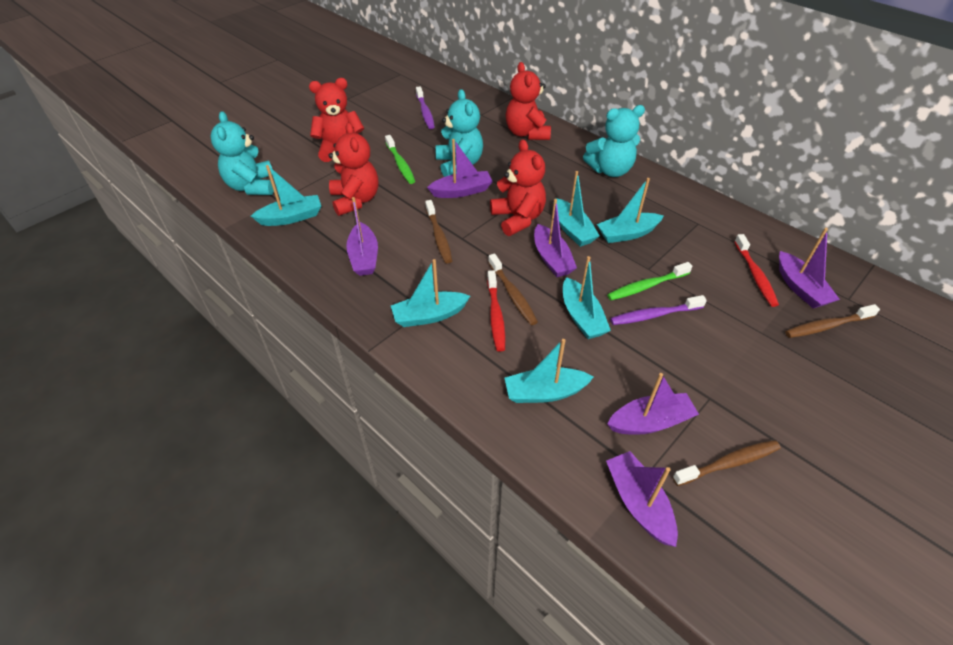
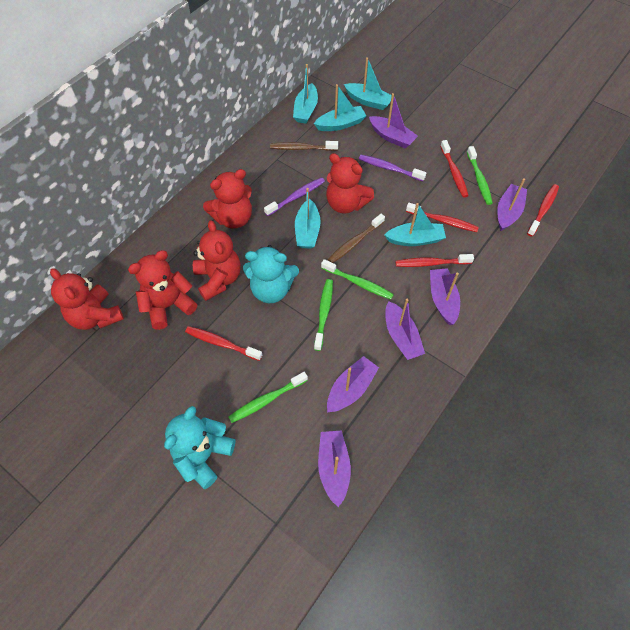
brown toothbrush: [425,200,453,263] [488,254,538,325] [673,440,781,486] [785,304,880,338] = 4 -> [270,141,338,151] [328,214,385,263] = 2
green toothbrush: [385,135,415,184] [607,262,692,300] = 2 -> [228,372,308,423] [314,279,333,351] [321,259,394,300] [467,146,493,205] = 4
red teddy bear: [309,78,364,162] [328,122,378,216] [490,139,546,236] [506,62,551,140] = 4 -> [50,268,124,330] [128,250,197,330] [193,221,241,301] [203,169,252,229] [326,153,374,214] = 5
red toothbrush: [487,270,506,352] [734,234,779,307] = 2 -> [185,326,262,361] [395,254,474,267] [406,203,479,232] [440,140,469,198] [527,184,559,236] = 5
turquoise boat: [251,165,321,226] [391,259,470,327] [504,339,593,403] [553,171,600,247] [563,256,611,339] [597,178,663,243] = 6 -> [293,64,318,124] [295,188,321,249] [314,84,366,131] [344,57,392,110] [384,203,446,246] = 5
turquoise teddy bear: [210,111,274,195] [436,89,483,177] [583,105,645,177] = 3 -> [164,406,235,489] [243,245,299,303] = 2

